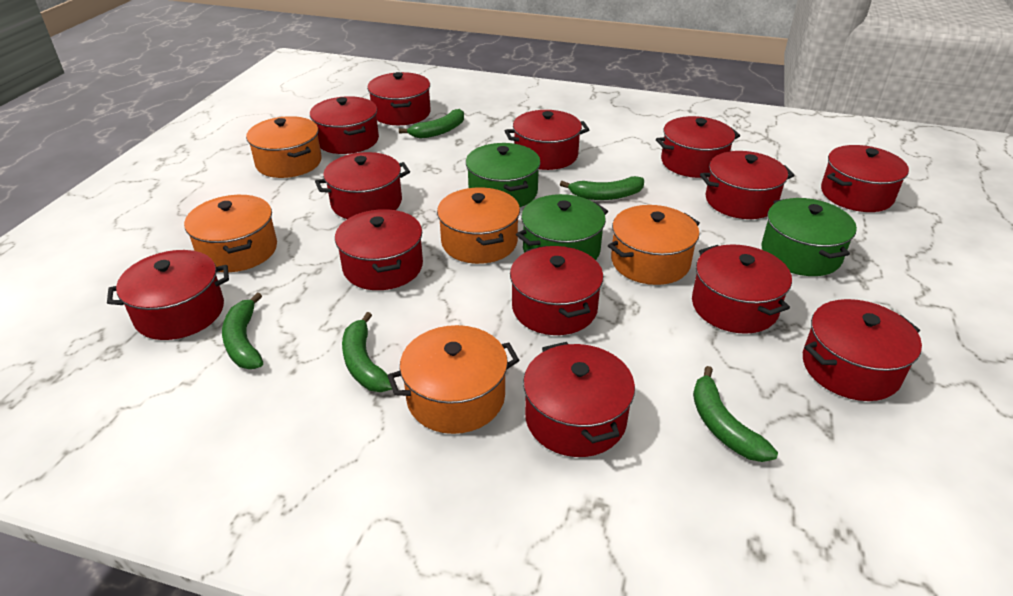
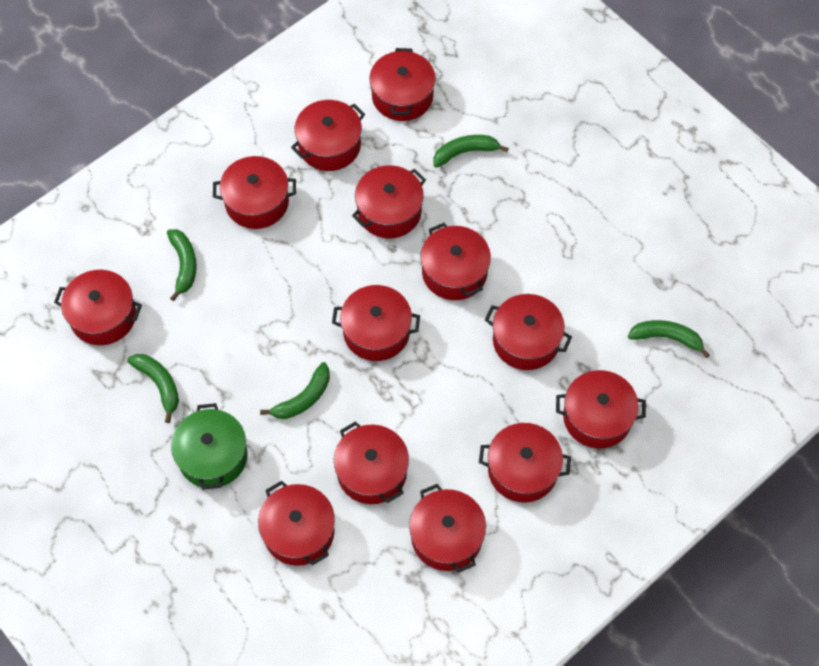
green pot: [466,143,541,207] [516,194,608,260] [761,198,857,276] = 3 -> [171,403,248,490] = 1
orange pot: [184,195,277,272] [246,116,322,178] [387,325,519,434] [437,187,520,264] [608,205,700,285] = 5 -> none = 0

